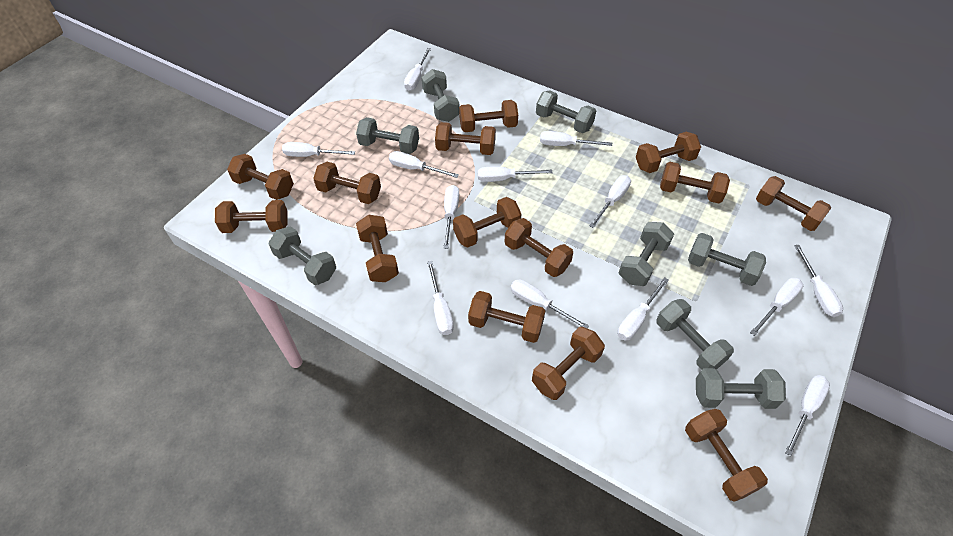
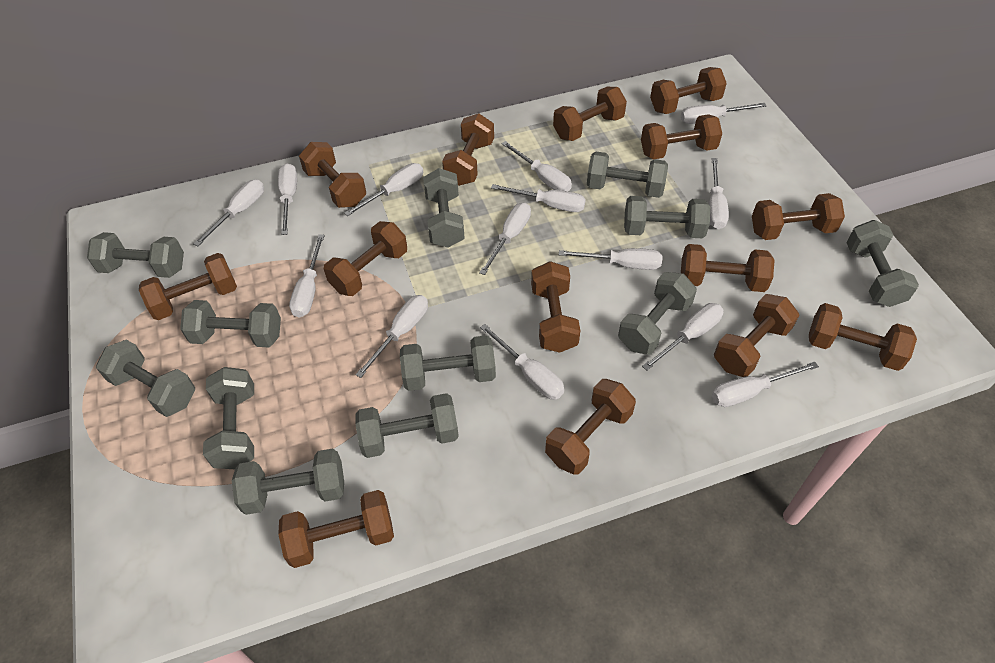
grey dumbbell: [269,226,336,285] [356,117,419,154] [422,69,459,122] [536,90,596,133] [619,222,674,286] [656,299,734,370] [688,233,766,286] [696,368,786,409] = 8 -> [87,232,184,278] [96,340,195,417] [180,300,281,347] [203,367,254,469] [232,449,344,515] [355,393,459,458] [400,335,496,391] [423,168,465,247] [587,152,668,198] [618,272,697,355] [624,196,710,238] [846,220,919,307] = 12
white screwdriver: [282,142,355,157] [389,151,459,178] [404,48,431,91] [427,261,454,335] [443,185,459,249] [478,167,553,182] [511,279,589,328] [540,131,612,146] [589,175,631,228] [617,277,669,341] [750,278,803,336] [785,375,830,456] [794,245,843,317] = 13 -> [194,179,264,246] [278,163,297,235] [289,234,325,317] [344,163,423,216] [356,295,428,378] [479,203,531,275] [480,324,564,400] [491,184,586,212] [502,141,572,192] [559,248,663,270] [642,303,723,371] [681,103,766,124] [709,158,729,229] [712,362,819,407] = 14

